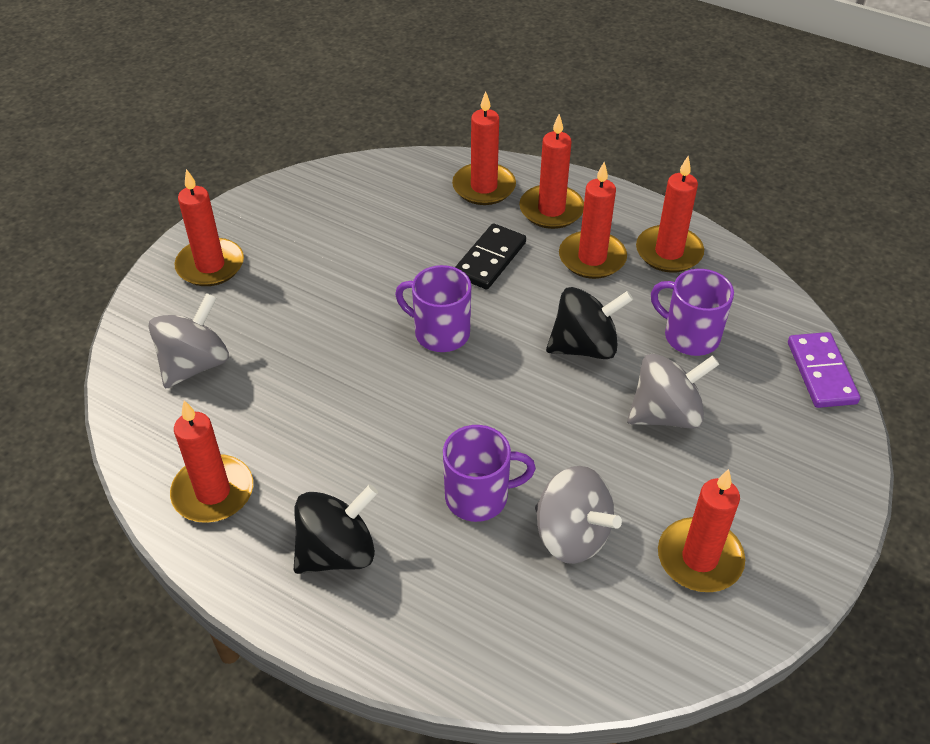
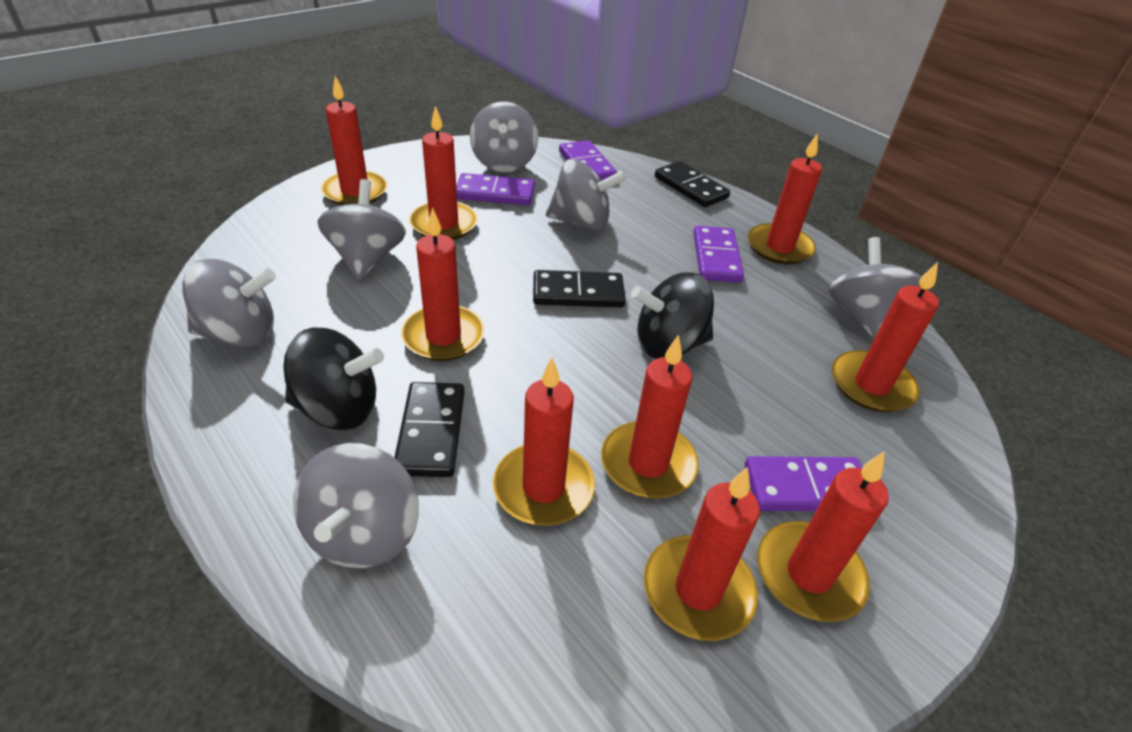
black domino: [455,223,526,289] = 1 -> [394,382,465,477] [533,270,626,307] [655,161,730,207] = 3
grey spinning top: [148,293,229,389] [535,466,622,564] [627,354,719,429] = 3 -> [182,259,276,347] [293,443,419,568] [317,179,406,280] [470,101,538,172] [546,159,627,231] [829,237,922,340] = 6
purple domino: [788,332,860,408] = 1 -> [456,173,535,205] [559,140,617,181] [693,226,744,283] [745,456,862,511] = 4
purple mug: [395,265,471,352] [443,425,536,522] [651,269,734,356] = 3 -> none = 0
red candle: [170,400,253,523] [174,169,244,286] [452,91,516,205] [519,114,584,229] [559,162,627,279] [636,156,704,273] [658,469,745,592] = 7 -> [320,76,388,205] [401,207,485,361] [409,106,478,240] [493,358,595,526] [601,334,699,499] [644,467,760,641] [748,133,822,265] [757,452,889,622] [832,262,939,412] = 9

